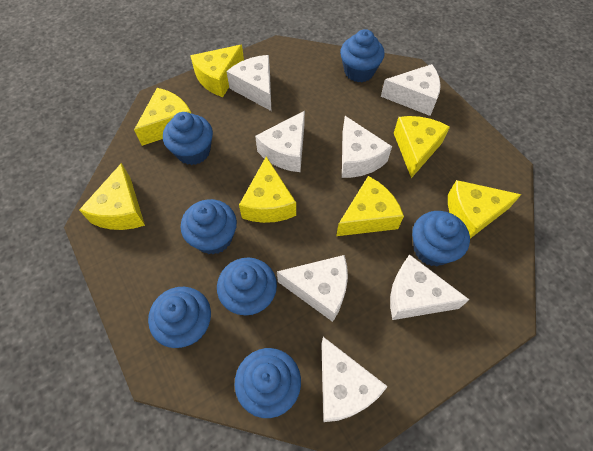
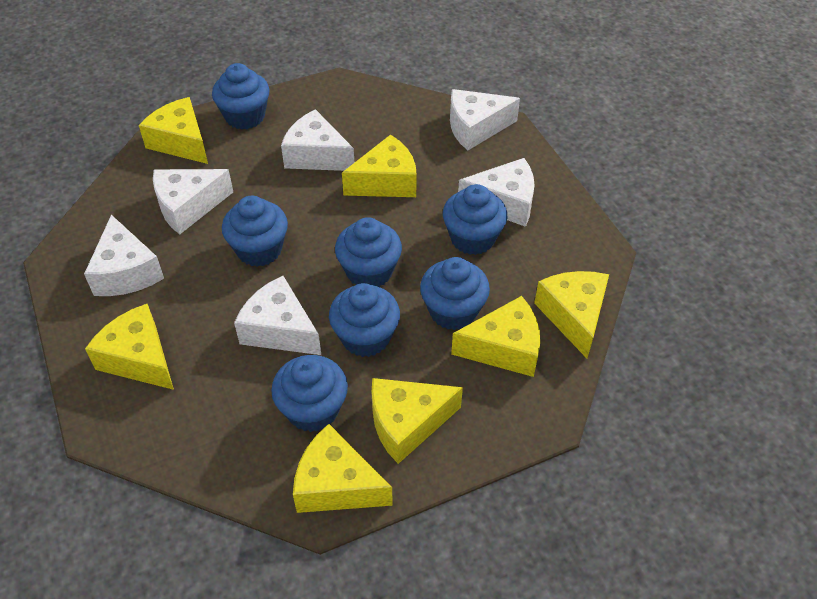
white cheese: [226,55,271,111] [255,111,305,172] [277,255,348,322] [321,337,388,422] [342,116,392,178] [381,64,441,116] [390,254,470,320] = 7 -> [84,215,164,296] [153,169,233,234] [234,276,321,355] [281,109,355,171] [450,89,520,150] [458,158,535,227] = 6

